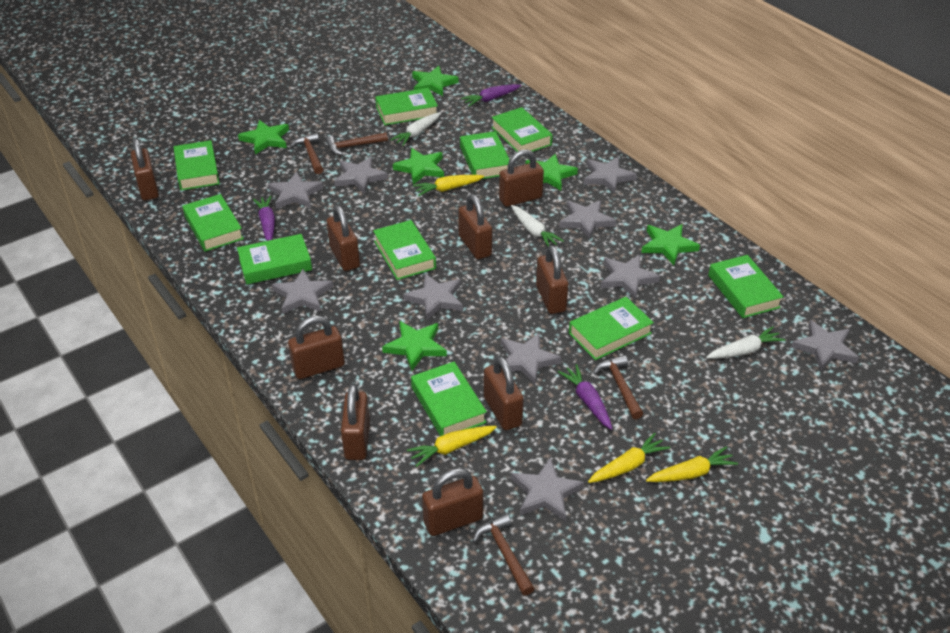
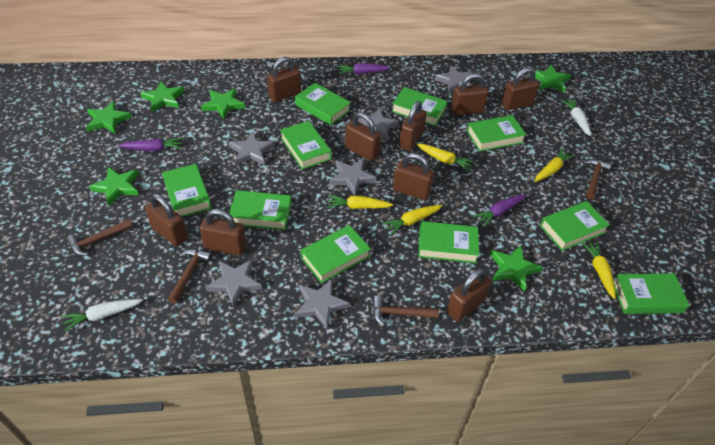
grey star: [268,171,323,209] [272,269,333,314] [334,157,388,194] [403,273,463,320] [501,333,561,385] [511,457,584,521] [559,200,616,240] [584,157,637,194] [601,255,660,300] [791,320,859,371] = 10 -> [206,260,262,307] [228,131,275,165] [294,279,350,329] [329,159,377,196] [358,108,399,141] [435,65,474,94] = 6
white carrot: [390,113,441,146] [511,205,564,246] [706,326,785,359] = 3 -> [61,299,143,332] [561,98,591,136] = 2
yellow carrot: [407,426,497,467] [413,175,484,196] [588,433,670,483] [646,446,738,482] = 4 -> [327,195,393,209] [382,205,442,235] [416,144,475,171] [535,148,575,182] [582,241,616,299] = 5

